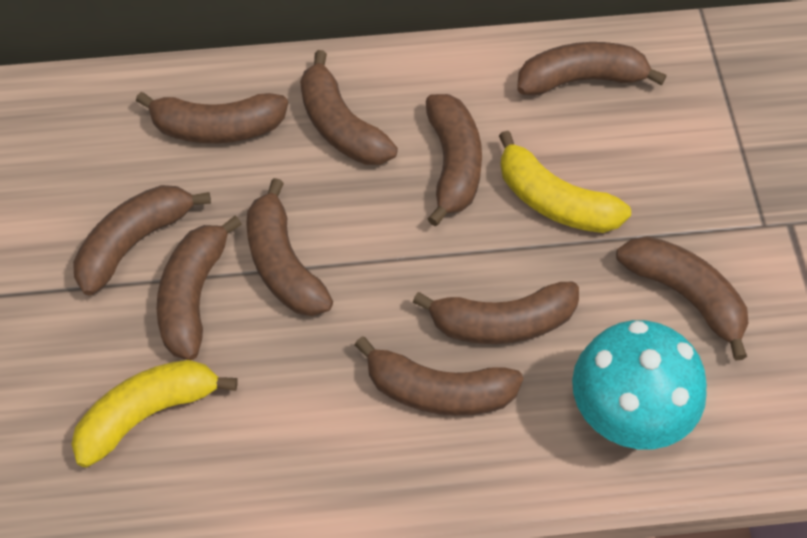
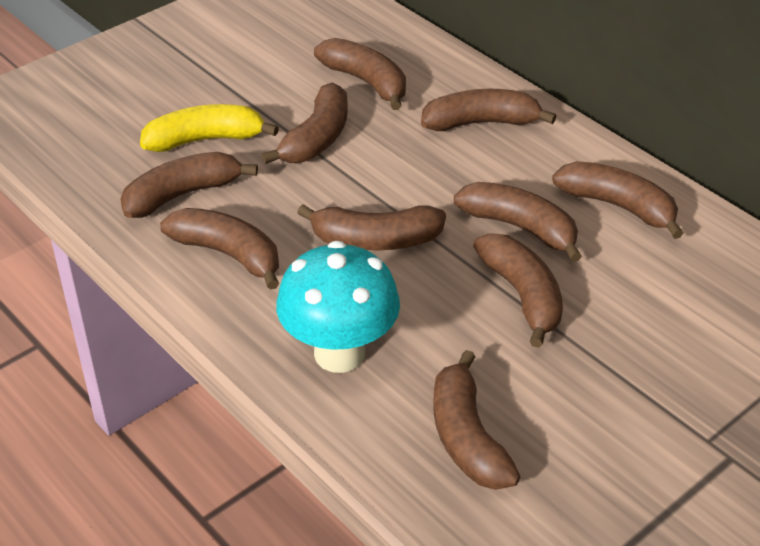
yellow banana: [71,360,238,468] [499,131,631,233] = 2 -> [140,104,279,152] = 1

